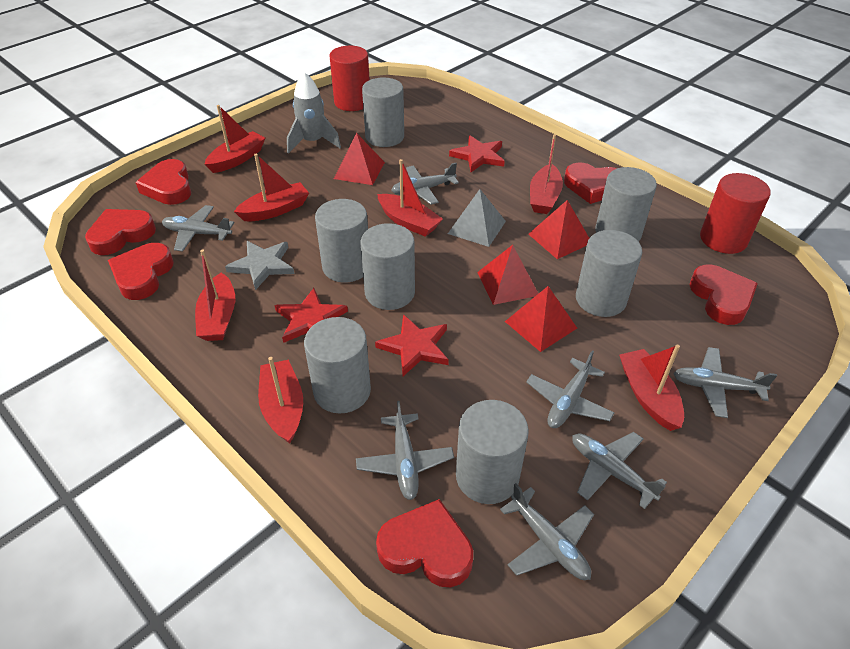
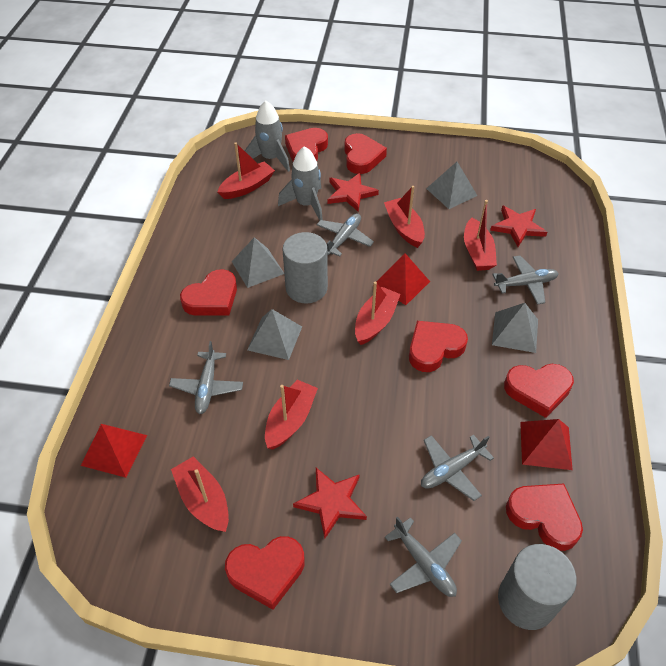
grey cylinder: [304,317,371,414] [315,199,368,283] [361,223,415,310] [362,77,404,147] [456,400,529,504] [576,230,642,317] [595,167,657,242] = 7 -> [282,232,328,303] [498,544,577,630] = 2
grey plane: [162,205,234,252] [356,401,454,500] [391,163,459,205] [500,483,594,580] [526,350,615,428] [572,432,667,509] [673,347,777,418] = 7 -> [169,341,243,414] [316,213,374,257] [385,516,462,597] [421,435,494,501] [492,256,559,305] = 5
grey pyramid: [448,189,506,247] = 1 -> [232,237,284,288] [247,309,302,360] [426,162,478,209] [492,303,538,353] = 4
grey rocket: [287,72,341,154] = 1 -> [245,101,290,172] [278,146,323,220] = 2
grey star: [225,241,294,290] = 1 -> none = 0
red boat: [195,249,235,341] [205,105,265,173] [234,154,309,221] [258,357,303,444] [377,159,443,237] [530,134,563,214] [619,345,684,431] = 7 -> [171,456,229,532] [217,142,275,199] [265,380,318,450] [355,282,401,345] [384,186,425,248] [464,200,497,271] = 6
red cylinder: [329,46,370,111] [700,173,771,254] = 2 -> none = 0
red heart: [85,209,156,255] [108,243,174,300] [135,159,191,205] [376,499,473,587] [564,163,617,204] [689,265,758,325] = 6 -> [180,269,237,316] [225,536,305,610] [285,128,328,161] [344,133,387,174] [409,321,468,372] [504,364,574,418] [506,484,583,551] = 7
red pyramid: [334,133,385,185] [477,245,539,305] [505,286,577,352] [528,200,589,259] = 4 -> [81,424,147,478] [377,253,430,305] [520,419,573,470] = 3

